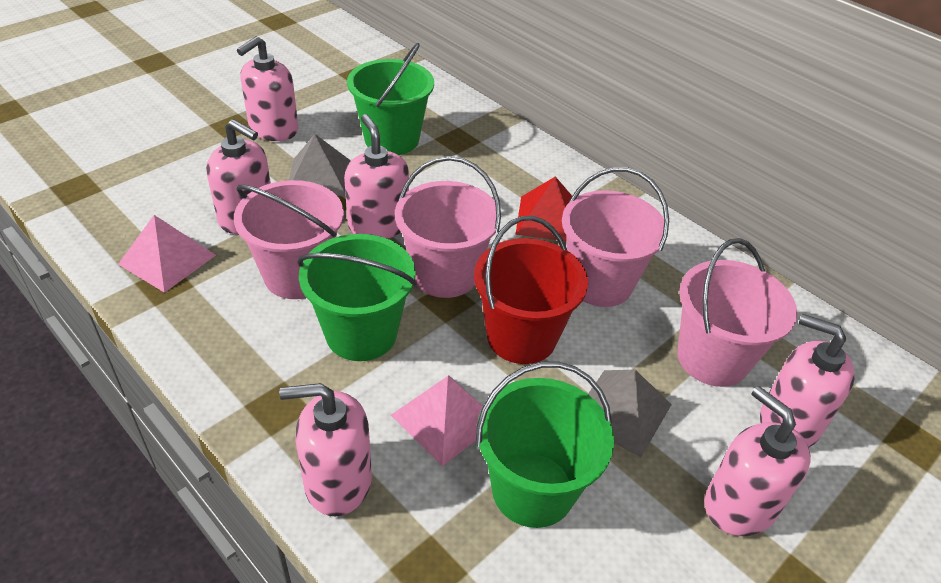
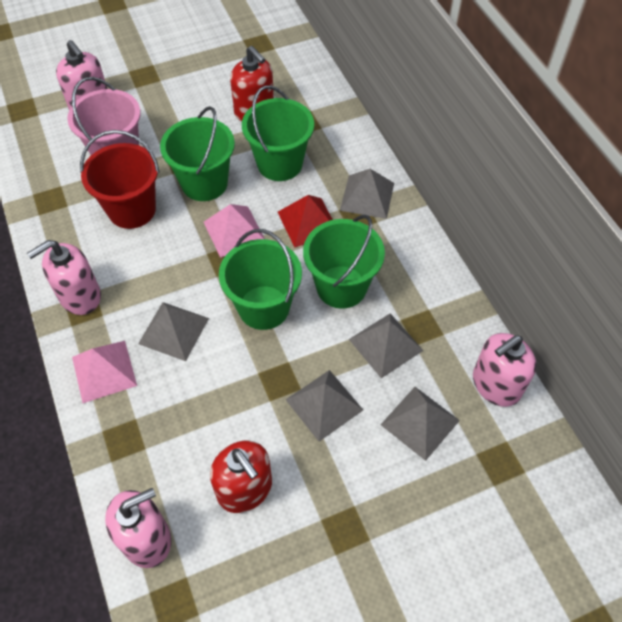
green bucket: [297,234,417,361] [347,43,434,155] [476,361,614,528] = 3 -> [160,106,235,201] [219,229,302,330] [242,85,314,181] [303,215,385,309] = 4
grey pyramid: [289,134,351,196] [588,370,672,457] = 2 -> [138,302,209,361] [286,370,363,441] [340,169,394,219] [349,313,423,378] [381,387,460,461] = 5
pink bucket: [234,180,344,299] [395,156,501,298] [562,167,669,307] [677,238,797,387] = 4 -> [67,77,141,155] = 1
pink soap dispenser: [206,119,271,234] [237,36,298,141] [279,383,372,517] [344,114,409,239] [704,386,811,536] [760,314,855,447] = 6 -> [27,240,101,315] [56,40,108,110] [105,488,171,568] [473,333,536,407] = 4
red soap dispenser: none = 0 -> [210,441,272,513] [230,46,274,121] = 2

